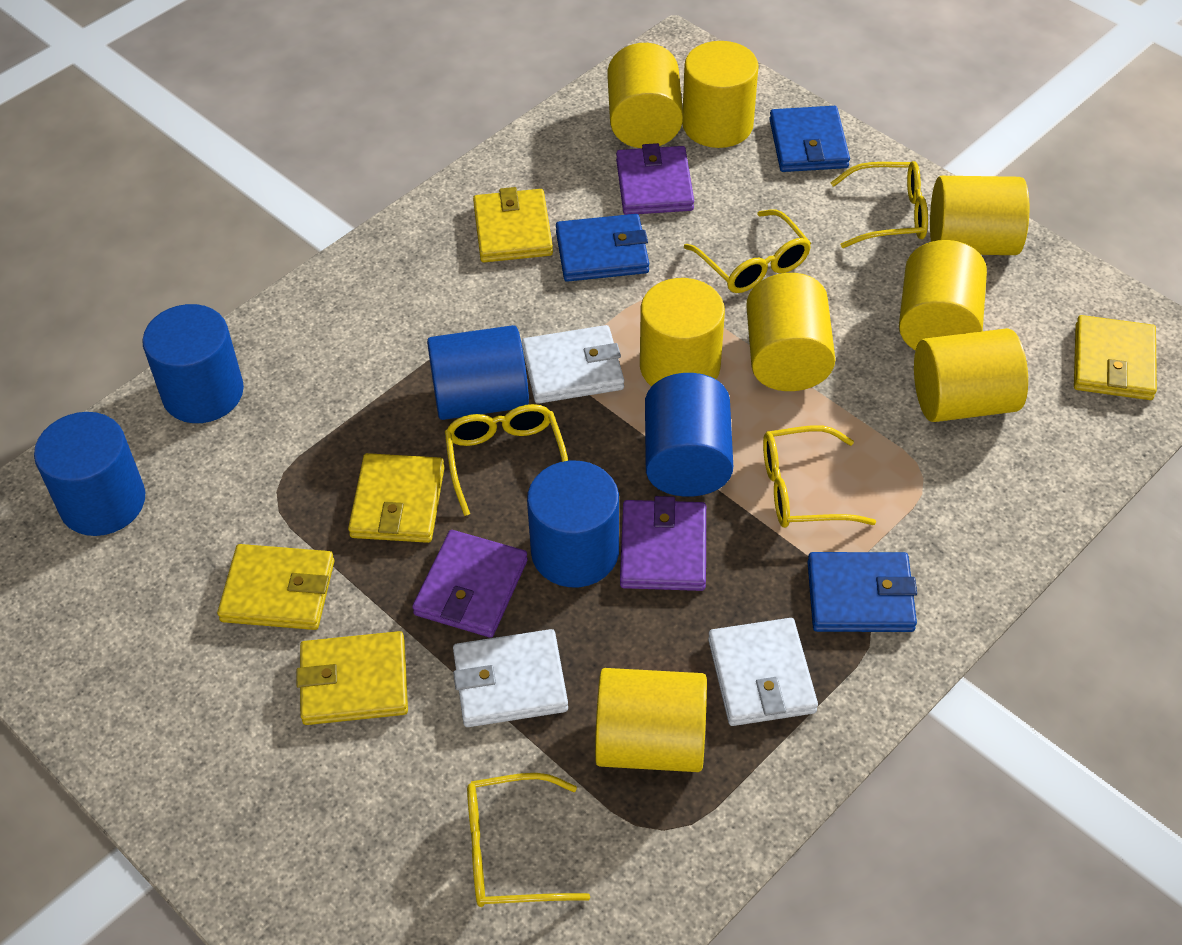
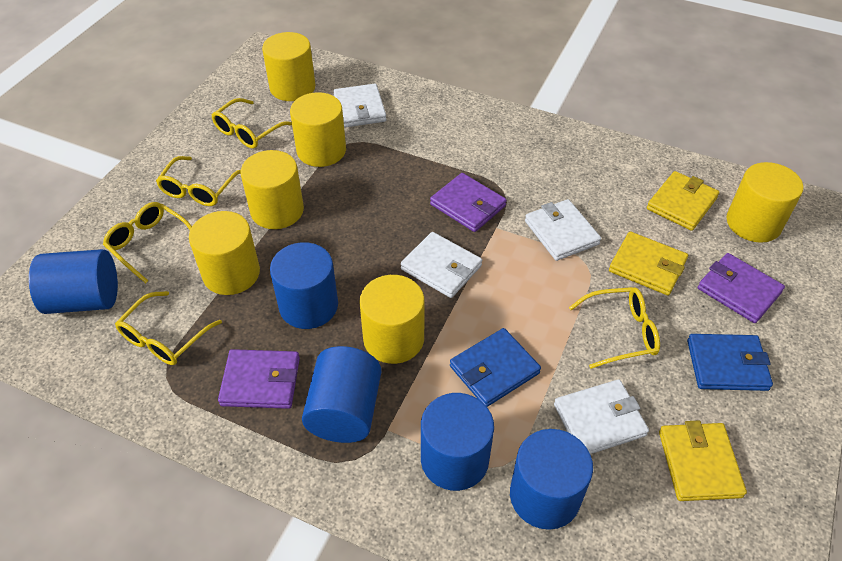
blue wallet: [556,214,649,282] [769,106,850,172] [807,552,917,632] = 3 -> [450,328,541,407] [687,334,773,391] = 2
white wallet: [453,629,568,727] [522,325,624,404] [708,618,818,726] = 3 -> [333,84,387,128] [401,232,482,298] [525,199,601,261] [554,379,649,454] = 4
yellow cylinder: [595,668,707,772] [607,43,683,148] [640,278,725,387] [682,41,759,148] [746,273,836,391] [899,240,987,350] [914,328,1028,422] [930,176,1030,255] = 8 -> [189,211,260,295] [241,150,304,229] [262,32,315,101] [290,92,346,167] [359,275,425,364] [726,162,803,243] = 6
yellow wallet: [217,544,334,630] [296,631,408,725] [348,453,445,543] [473,187,553,262] [1074,315,1157,400] = 5 -> [609,231,688,296] [647,171,719,231] [659,420,747,501] = 3

